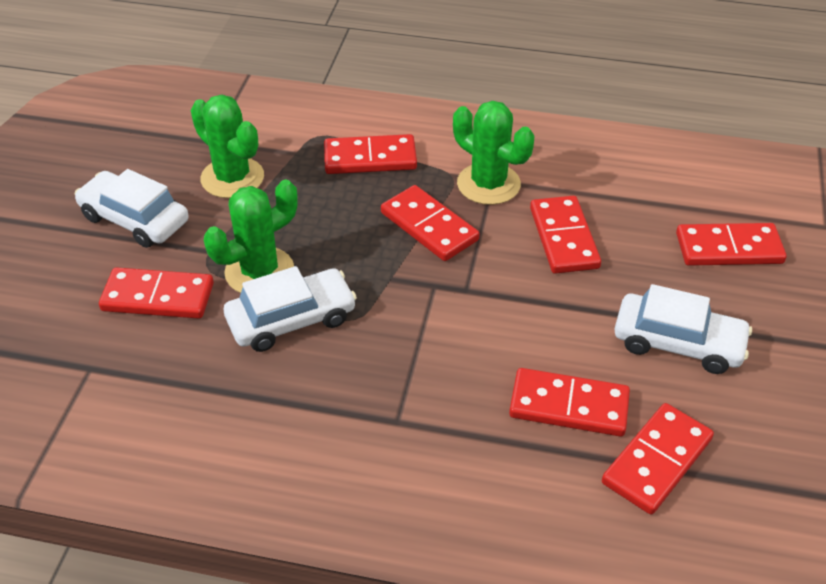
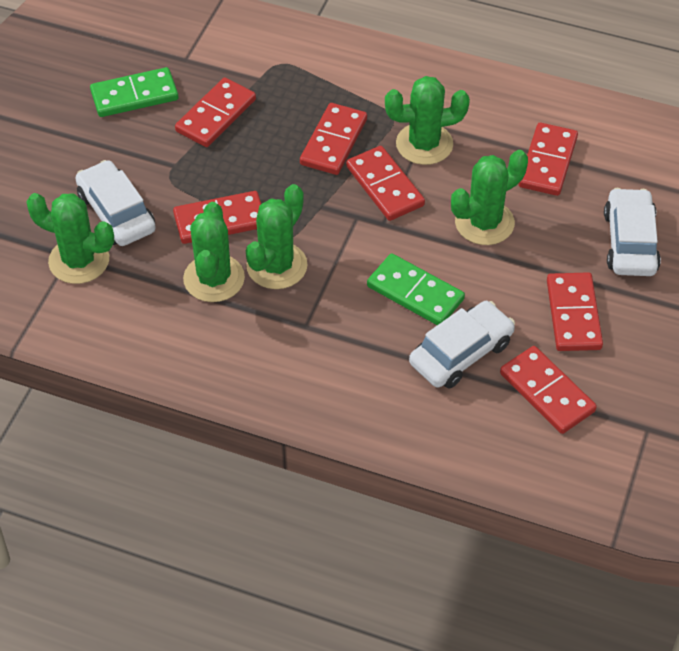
green cactus: [191,95,264,198] [204,180,297,293] [453,101,534,205] = 3 -> [26,193,114,284] [183,202,245,302] [246,184,308,289] [385,76,470,165] [451,150,528,245] = 5
green domino: none = 0 -> [90,67,178,117] [367,253,465,325] = 2

